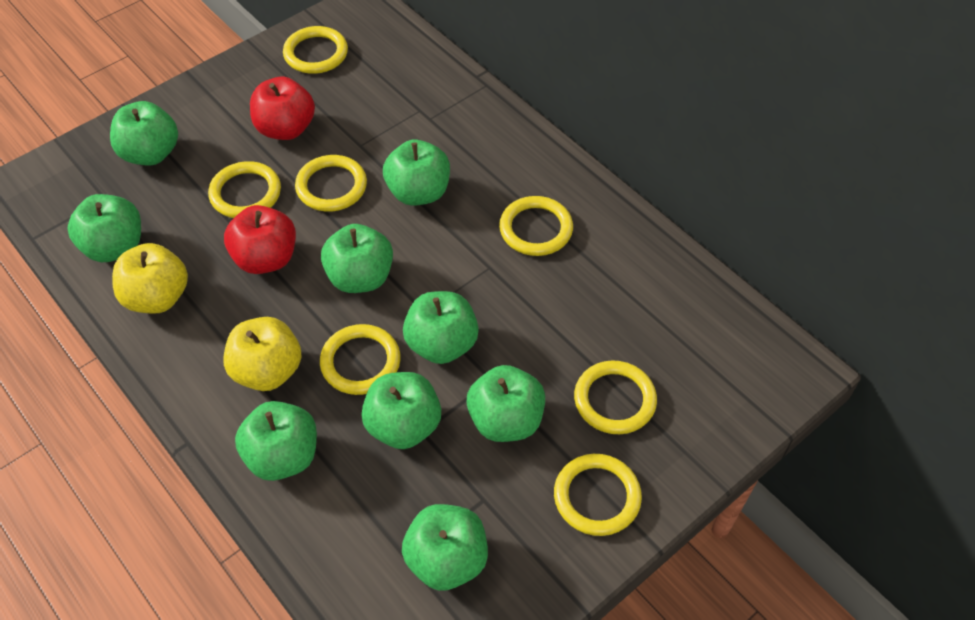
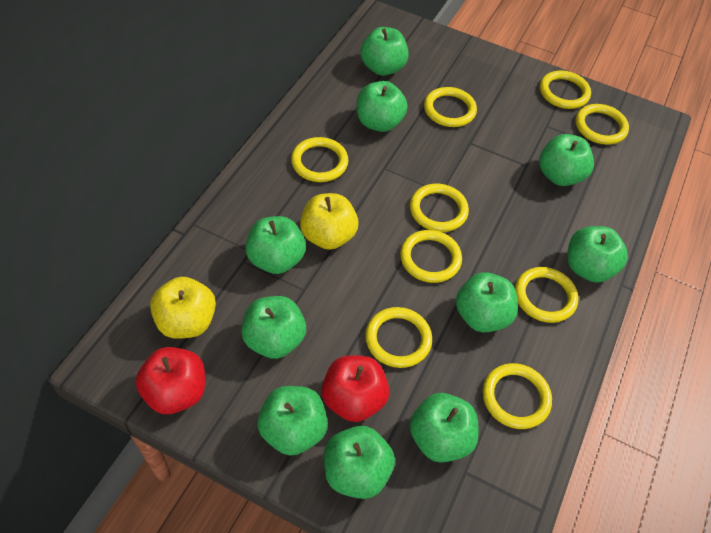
green apple: [67,194,141,262] [110,101,178,166] [235,401,317,481] [321,224,393,293] [361,372,441,449] [383,140,450,206] [402,504,488,591] [403,291,479,364] [467,365,545,442] = 9 -> [241,296,306,359] [246,216,306,274] [257,386,328,456] [324,426,395,499] [357,81,408,132] [361,27,409,76] [410,393,479,463] [456,272,518,332] [539,134,594,186] [567,226,628,283] = 10
yellow ring: [208,161,281,218] [283,26,348,74] [295,155,367,212] [320,324,401,395] [499,196,573,256] [554,454,642,536] [574,360,657,434] = 7 -> [291,137,348,182] [365,307,432,368] [400,230,462,283] [410,184,469,232] [424,87,477,127] [482,363,552,429] [515,267,579,323] [540,70,591,109] [575,104,629,145] = 9

